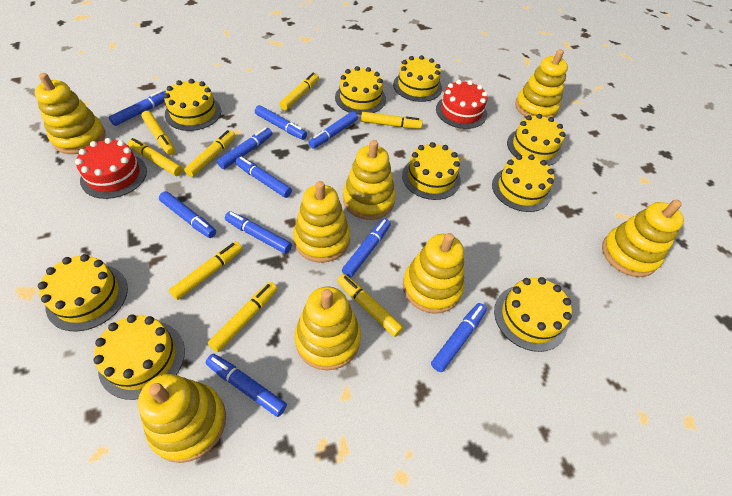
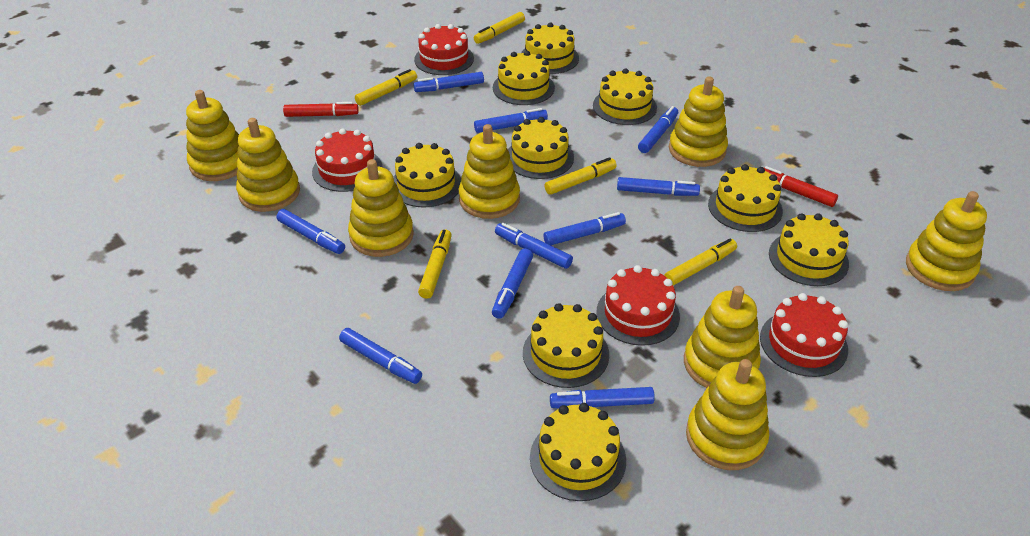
red cake: [75,138,147,199] [436,80,488,129] = 2 -> [312,128,382,192] [414,24,474,75] [596,265,680,346] [760,293,848,377] = 4
red marker: none = 0 -> [283,102,359,117] [763,166,838,207] = 2
yellow marker: [128,138,183,176] [141,111,176,155] [169,241,242,300] [184,130,236,177] [208,282,278,352] [279,73,319,110] [337,274,404,337] [361,112,423,129] = 8 -> [355,69,417,106] [418,229,452,299] [474,12,525,44] [544,157,617,195] [664,239,737,286] = 5

